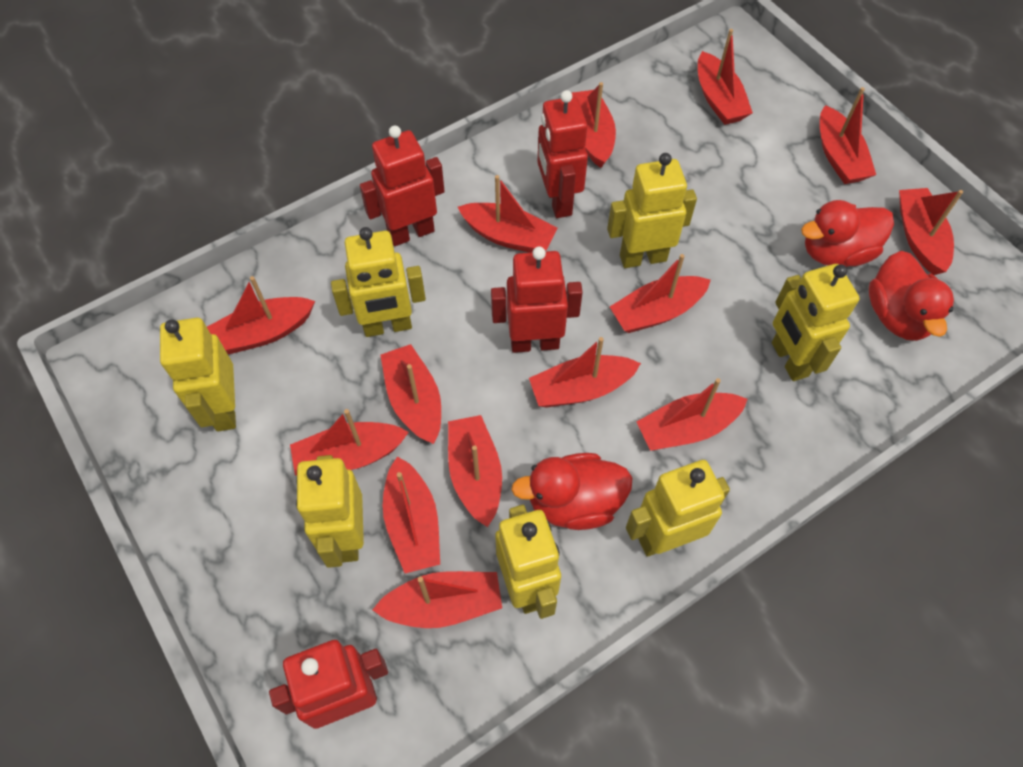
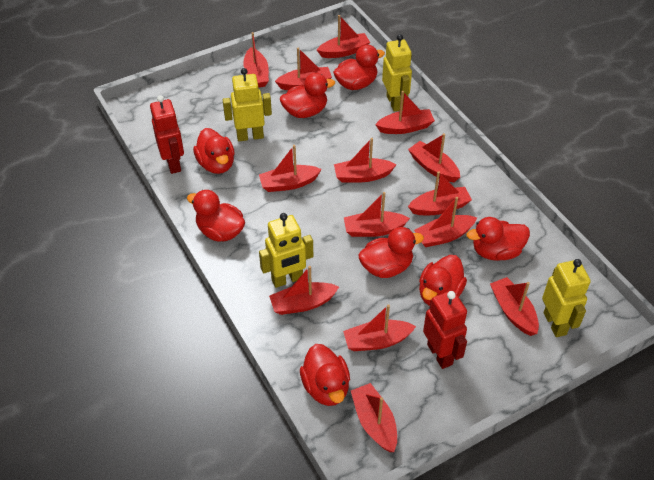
red duck: [511,453,633,530] [801,200,894,267] [869,251,954,341] = 3 -> [187,190,245,242] [193,128,235,174] [280,73,335,118] [300,344,350,406] [333,45,385,90] [358,227,424,278] [419,255,467,306] [467,217,530,261] = 8
red robot: [269,640,388,729] [360,126,445,246] [491,247,583,353] [537,90,588,218] = 4 -> [150,95,184,174] [423,290,467,369] = 2
yellow robot: [160,318,236,431] [296,455,364,568] [331,227,426,337] [495,505,561,619] [607,153,697,268] [626,460,730,557] [772,264,859,381] = 7 -> [223,68,272,141] [259,213,313,288] [382,34,412,112] [542,259,591,337] = 4

